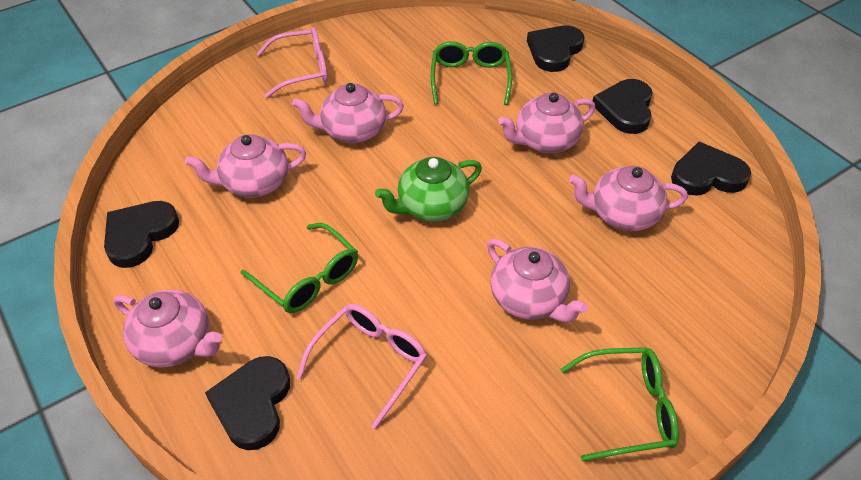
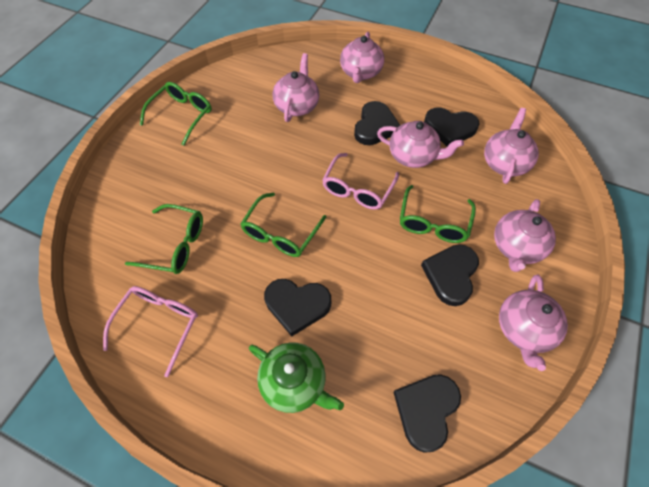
green glasses: [241,223,358,313] [431,41,512,105] [560,347,679,462] = 3 -> [125,204,203,274] [140,82,212,145] [241,193,326,257] [400,185,476,243] = 4

